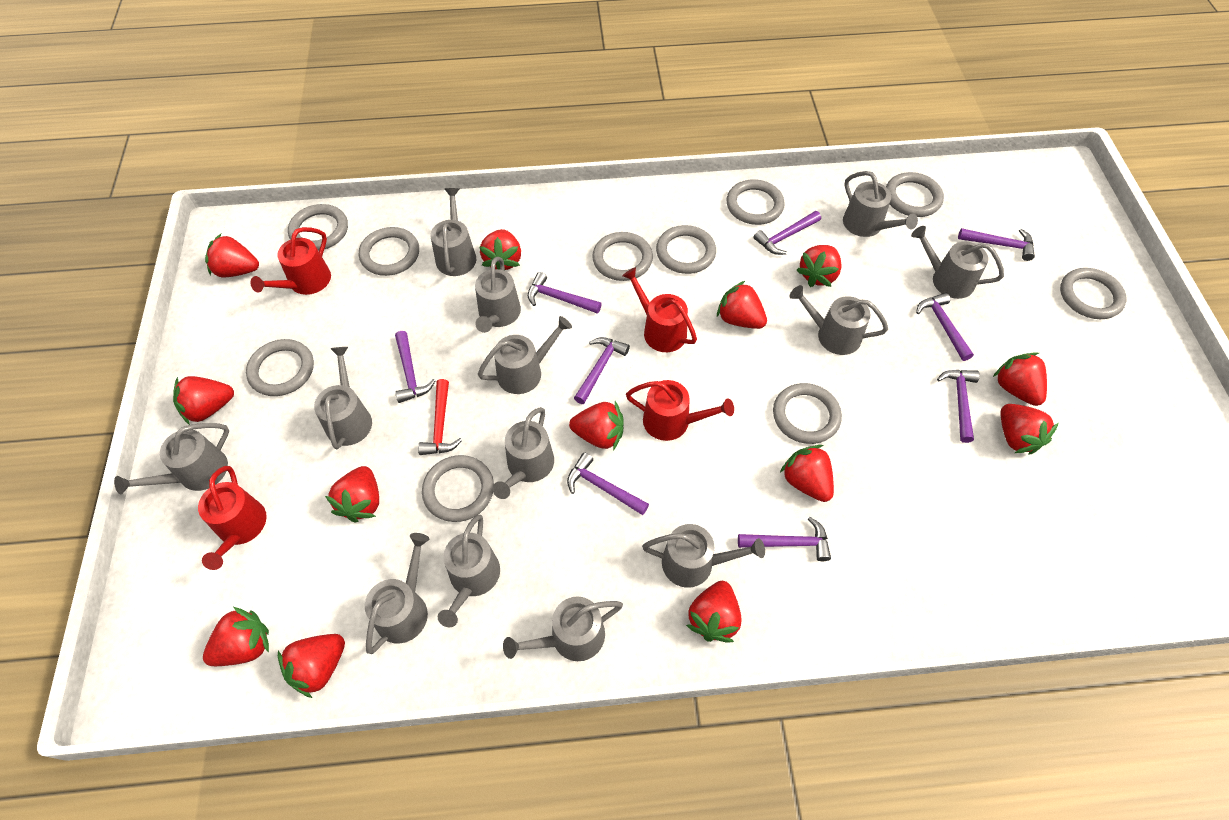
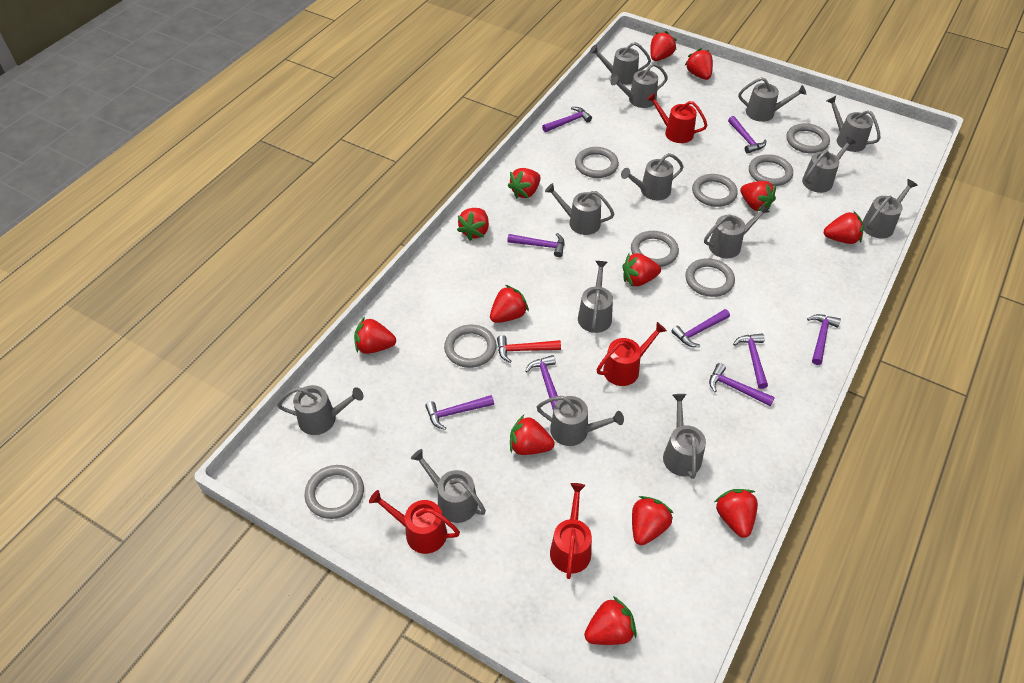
grey ring: [246,339,314,396] [288,204,348,251] [359,227,419,276] [422,455,494,522] [592,232,653,281] [656,225,716,274] [727,179,785,225] [773,383,842,444] [886,172,944,217] [1060,268,1126,319] = 10 -> [305,465,364,519] [444,325,497,368] [575,147,619,178] [631,231,679,267] [685,258,735,297] [692,174,738,207] [749,154,793,186] [786,123,830,154] = 8
grey watering can: [114,423,229,494] [314,347,372,449] [365,533,429,654] [431,188,476,276] [438,515,500,627] [475,257,521,333] [478,316,572,394] [492,407,554,499] [503,596,623,661] [642,524,765,588] [790,285,888,355] [843,171,918,237] [911,226,1004,299] = 13 -> [277,385,363,435] [411,449,486,523] [537,396,624,446] [545,183,614,235] [578,261,613,333] [590,42,651,85] [610,63,668,108] [621,153,684,200] [663,394,706,479] [704,204,770,258] [739,77,806,122] [802,136,856,193] [827,96,881,152] [862,179,918,239] = 14

